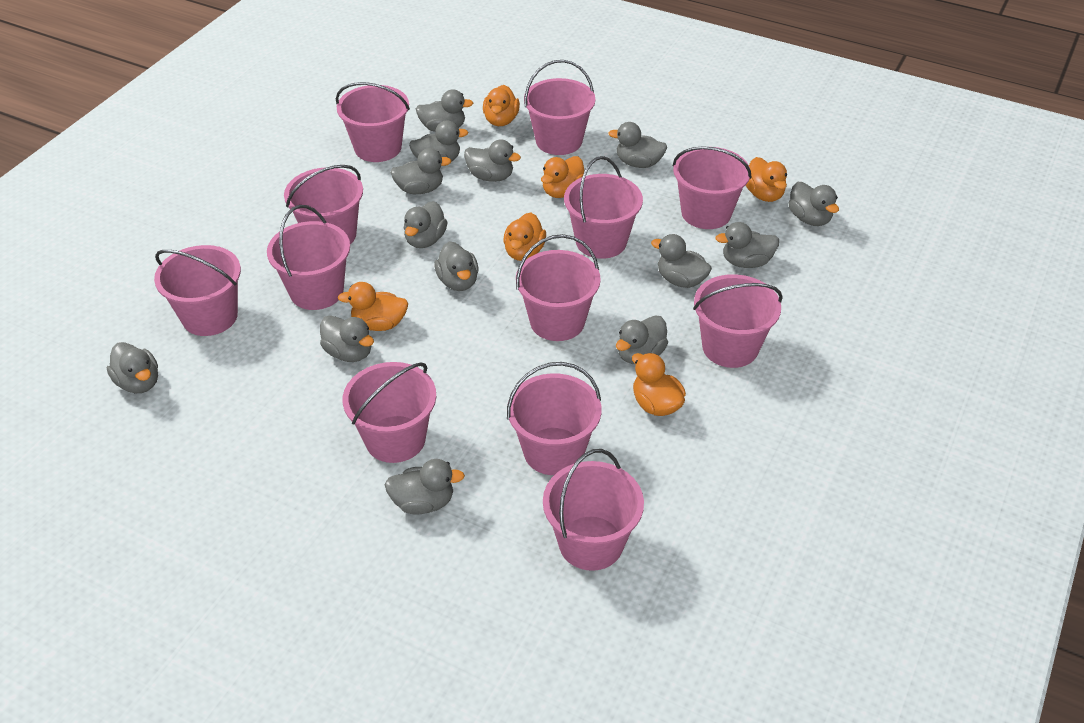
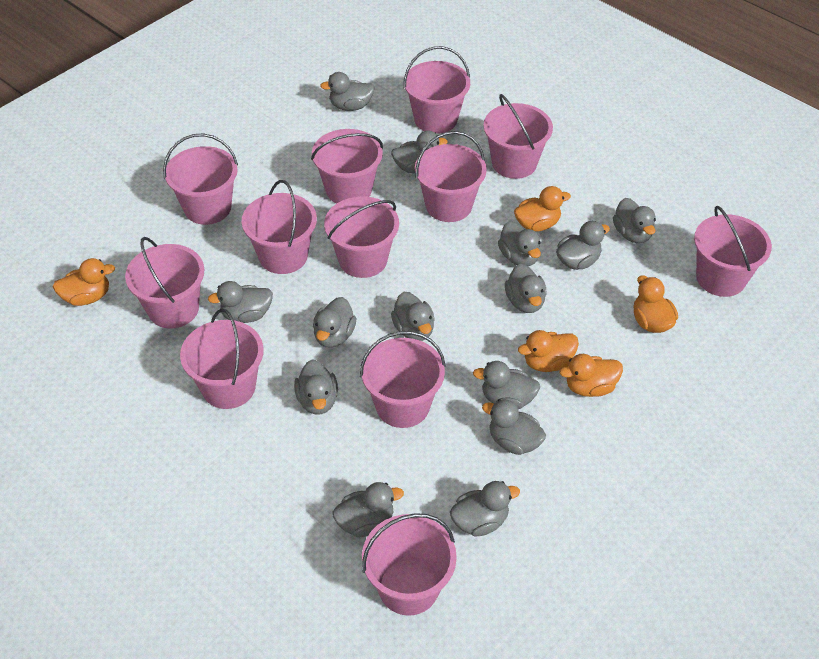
orange duck: [338,282,408,331] [483,85,520,126] [503,213,546,261] [541,156,584,198] [632,353,686,416] [746,157,787,202] = 6 -> [53,258,115,306] [514,186,571,232] [518,330,579,372] [560,354,623,397] [634,276,678,333] = 5

